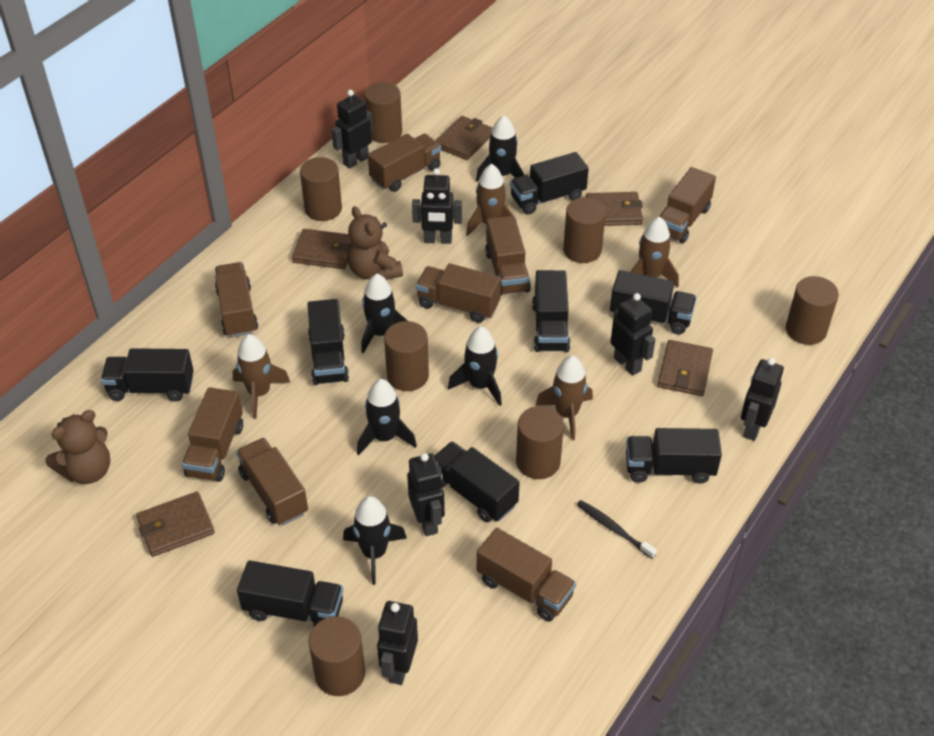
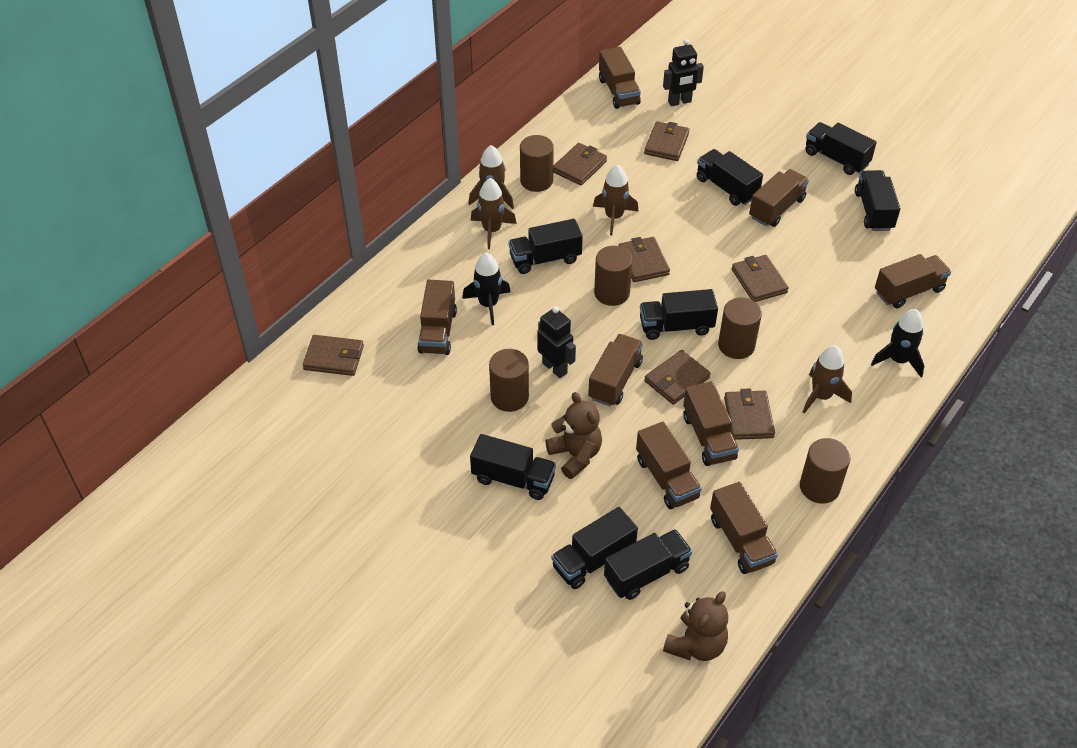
black robot: [331,90,373,169] [377,601,418,685] [407,453,445,536] [412,168,462,244] [610,293,655,376] [741,358,784,441] = 6 -> [537,306,576,378] [663,39,704,106] = 2
black rocket: [343,496,407,585] [357,379,417,455] [361,274,408,353] [448,326,502,406] [476,115,524,182] = 5 -> [462,253,511,325] [871,309,924,377] = 2
black toothbrush: [577,500,657,559] = 1 -> none = 0
brown cylinder: [300,157,342,221] [308,616,365,696] [364,82,402,143] [384,321,429,391] [516,406,564,479] [563,197,606,263] [786,276,839,345] = 7 -> [489,349,529,412] [520,135,554,192] [594,246,633,306] [718,298,762,359] [800,438,851,504] = 5
brown wallet: [136,492,214,557] [292,229,351,269] [436,116,493,160] [586,192,643,226] [658,340,713,396] = 5 -> [303,335,364,376] [553,143,607,186] [619,237,670,282] [644,121,690,161] [644,350,711,405] [724,389,775,440] [732,255,789,302] = 7

